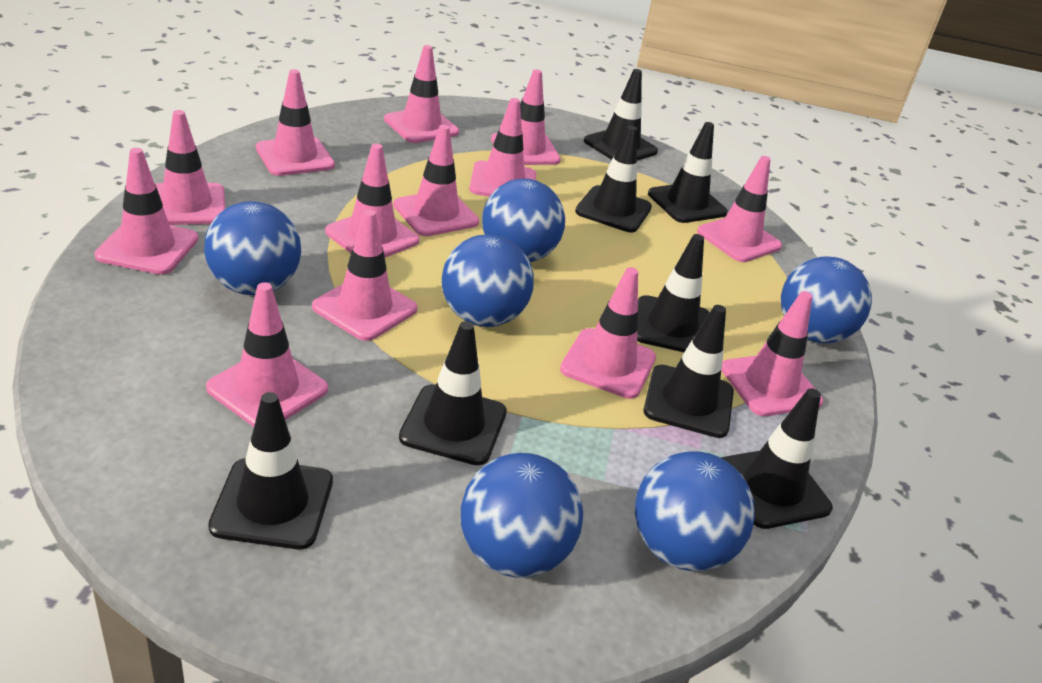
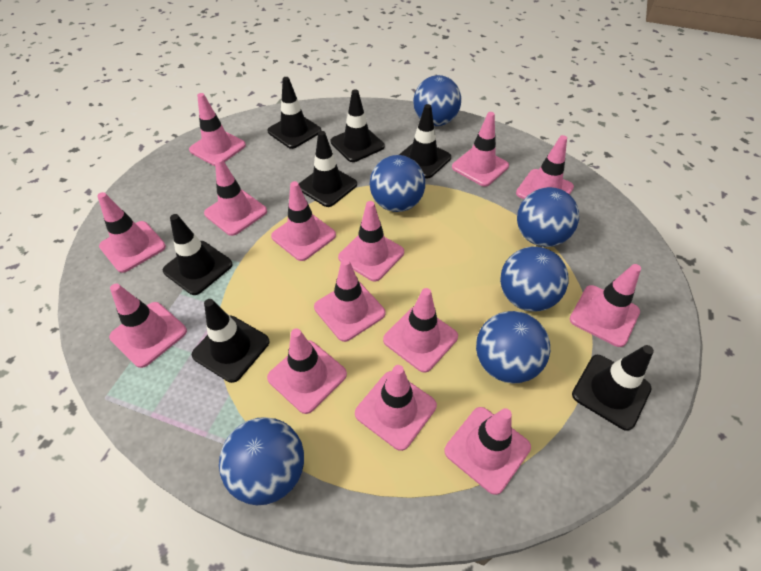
black traffic cone: [208,392,333,549] [399,321,507,465] [575,126,652,232] [584,69,658,161] [637,234,710,352] [643,305,734,438] [648,122,728,223] [721,388,833,529] = 8 -> [163,214,233,295] [192,299,270,383] [267,77,321,149] [299,131,357,207] [331,89,385,162] [399,104,451,178] [572,345,654,431] = 7
pink traffic cone: [95,148,198,275] [155,110,225,225] [206,282,328,427] [256,69,335,176] [312,209,418,341] [325,144,420,258] [384,45,459,143] [393,125,479,236] [469,98,536,197] [491,69,561,165] [560,267,656,399] [697,156,782,262] [721,291,823,416] = 13 -> [97,192,166,273] [109,284,187,368] [189,93,246,166] [204,158,267,236] [267,328,347,414] [271,181,336,261] [314,258,386,342] [338,201,404,281] [355,365,437,451] [383,288,458,373] [444,407,531,495] [452,112,509,186] [516,135,574,199] [570,264,641,347] = 14

